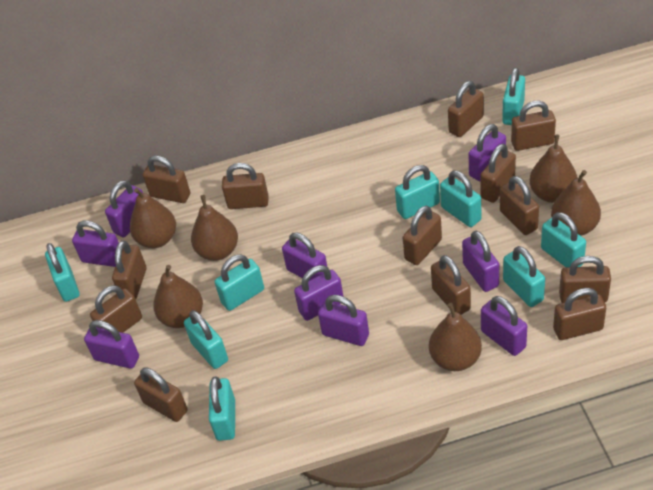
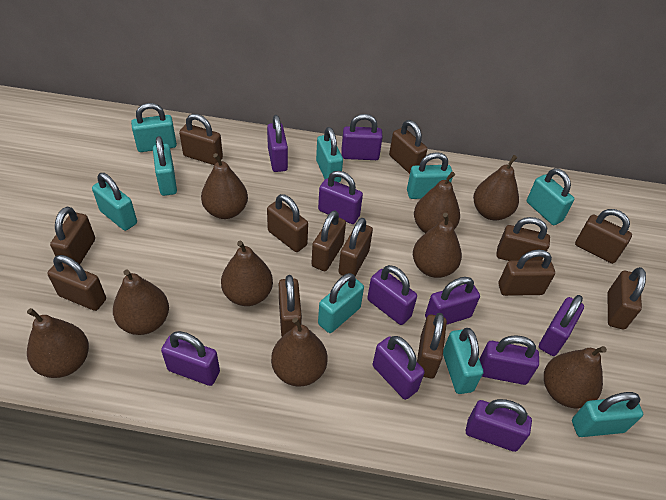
brown pear: [130,188,176,248] [153,265,203,328] [191,195,238,261] [429,303,482,371] [529,134,577,203] [551,170,601,236] = 6 -> [27,308,89,378] [113,269,169,335] [201,153,248,219] [221,241,273,306] [271,317,327,387] [413,213,462,278] [414,172,460,233] [473,155,519,220] [544,346,607,409] = 9
purple padlock: [72,220,119,267] [84,320,139,369] [105,180,143,238] [282,232,327,280] [294,265,344,321] [318,295,369,346] [462,231,499,292] [469,124,506,181] [481,296,527,356] = 9 -> [161,331,220,386] [267,115,288,172] [318,171,363,224] [341,114,383,160] [367,265,417,325] [373,336,425,400] [425,277,480,325] [466,399,532,452] [479,335,539,385] [539,295,584,356] = 10

